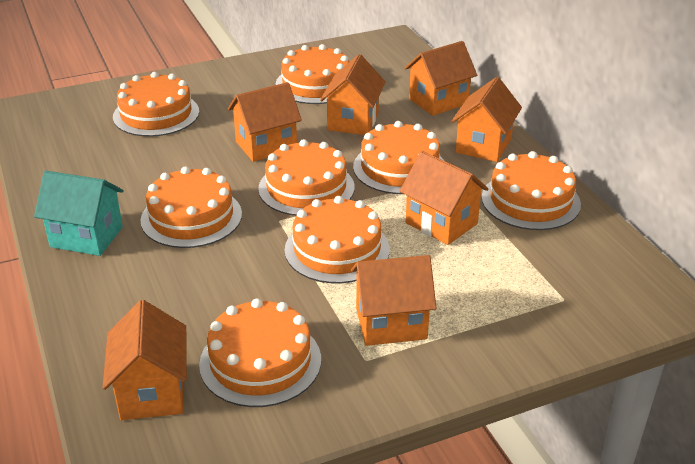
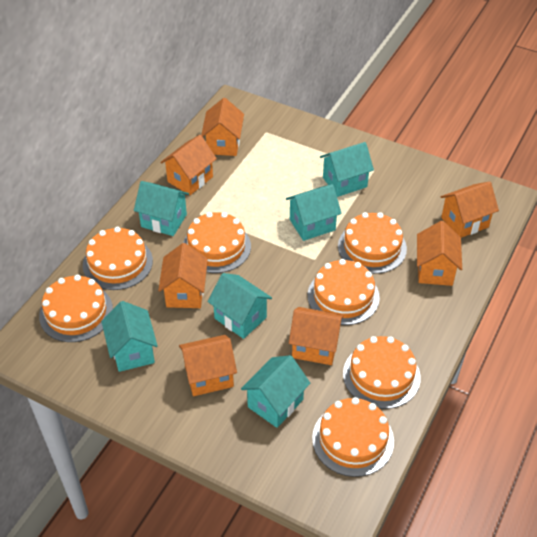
orange cake: [113,72,199,137] [141,167,242,248] [199,298,321,407] [258,139,355,216] [276,44,349,104] [285,196,390,283] [353,121,443,194] [482,151,581,230] = 8 -> [39,274,113,342] [83,227,153,290] [183,212,251,273] [308,259,380,325] [312,397,394,477] [338,212,407,274] [343,336,421,409] = 7
turquoise house: [34,171,124,256] = 1 -> [101,301,158,372] [134,181,189,236] [208,273,272,339] [241,355,310,428] [286,184,342,241] [320,142,374,197] = 6

